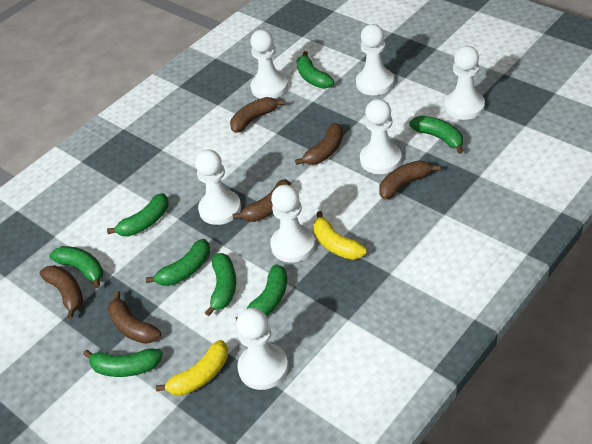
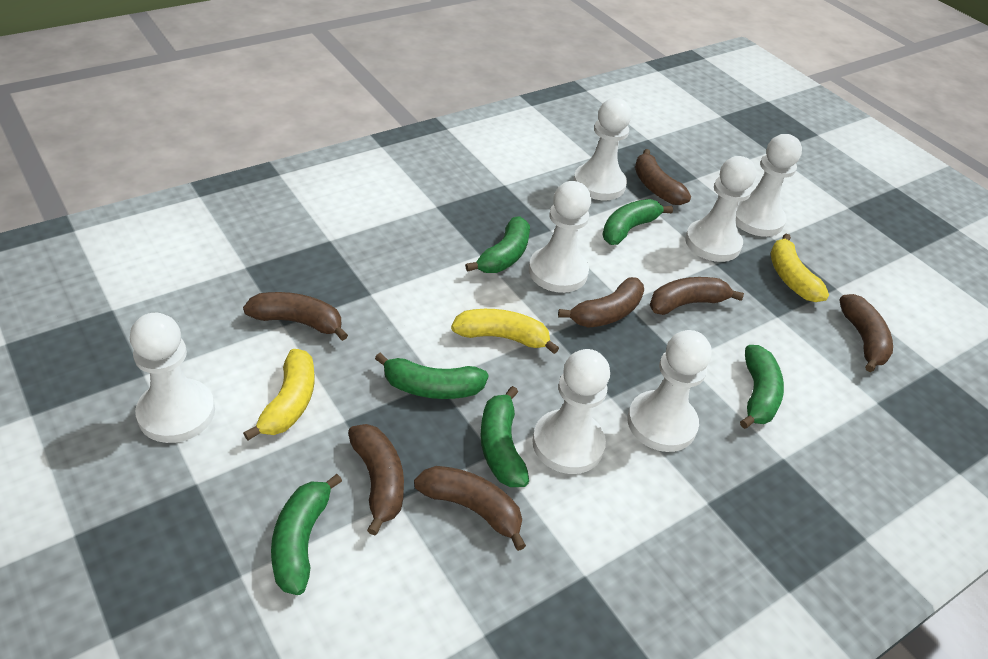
brown banana: [40,265,83,319] [108,291,161,344] [230,97,285,133] [232,179,291,222] [295,123,343,165] [379,160,440,199] = 6 -> [243,292,348,341] [348,424,404,536] [414,466,526,551] [558,277,644,328] [635,149,691,205] [650,277,744,315] [839,294,893,372] = 7
green banana: [49,246,103,288] [83,348,163,377] [107,193,169,236] [146,239,210,286] [205,253,236,316] [236,264,287,321] [297,51,334,88] [409,116,463,154] = 8 -> [271,474,342,595] [375,353,489,399] [465,216,530,273] [480,386,529,487] [602,199,673,245] [740,345,784,429] = 6
yellow banana: [156,340,228,396] [313,211,367,260] = 2 -> [243,349,315,440] [451,309,559,354] [771,234,829,302] = 3

